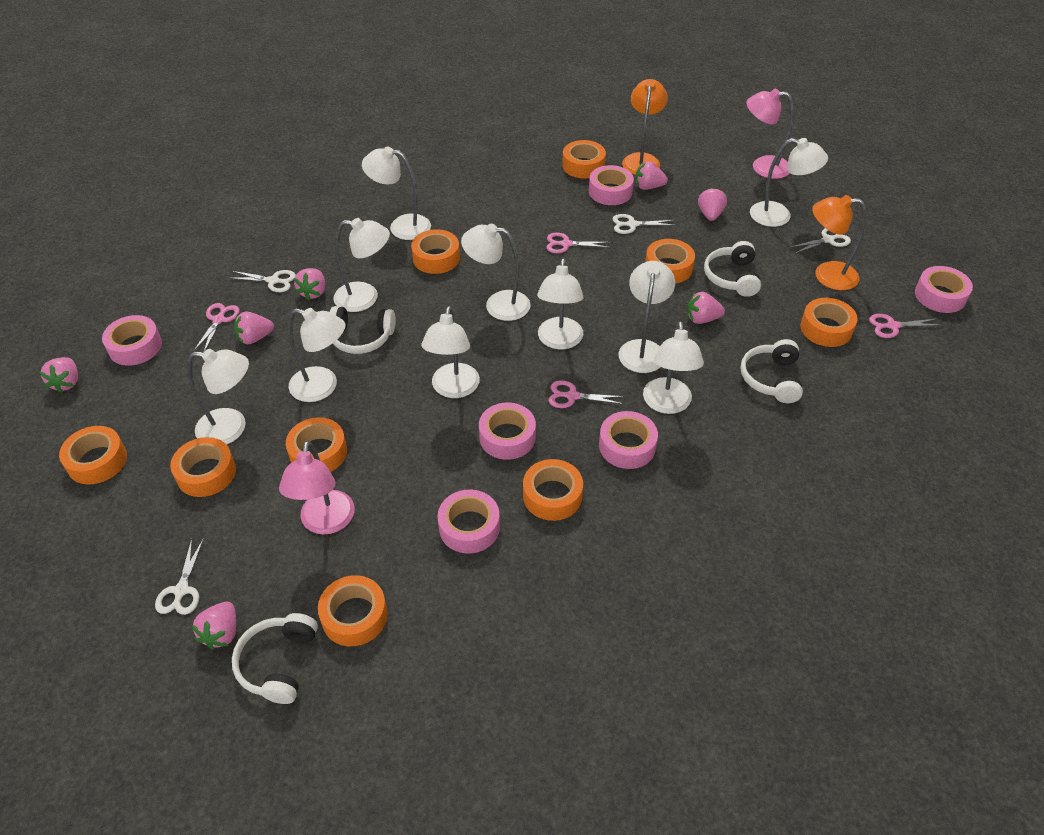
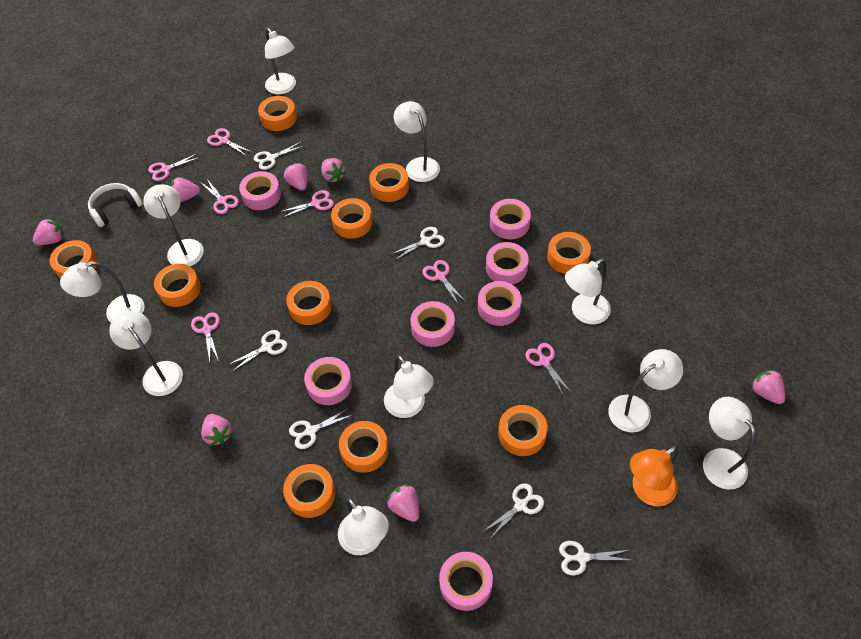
orange lamp: [622,79,668,175] [812,195,866,290] = 2 -> [630,446,679,506] = 1
orange tape: [59,426,127,485] [170,437,236,497] [286,417,347,472] [318,575,388,646] [411,230,460,274] [523,459,583,521] [562,140,606,178] [645,239,695,284] [800,298,858,347] = 9 -> [50,240,97,279] [154,264,201,307] [258,96,297,131] [283,464,335,518] [286,281,332,325] [331,198,373,239] [339,421,389,473] [369,163,409,202] [498,405,548,456] [547,232,591,274] = 10
pink lamp: [279,440,355,535] [746,89,794,179] = 2 -> none = 0
pink scissors: [194,303,240,351] [546,233,610,253] [548,380,624,408] [869,314,940,338] = 4 -> [148,153,200,181] [191,312,220,361] [200,179,239,214] [207,128,251,156] [280,190,334,218] [422,260,466,304] [525,343,570,395] = 7
pink tape: [102,315,162,366] [438,489,500,554] [479,403,536,460] [589,165,634,205] [599,411,658,469] [915,266,973,313] = 6 -> [239,171,281,210] [304,357,352,405] [411,301,455,347] [439,552,493,611] [478,281,522,326] [486,242,529,284] [490,199,531,239] = 7
white headphones: [232,613,318,704] [330,306,396,354] [704,241,761,297] [740,339,803,403] = 4 -> [88,183,142,227] = 1
white scissors: [155,538,204,615] [230,270,296,292] [613,214,674,234] [789,228,851,254] = 4 -> [228,330,287,371] [254,142,303,170] [289,408,352,449] [391,227,445,260] [484,483,544,539] [559,541,631,575] = 6

